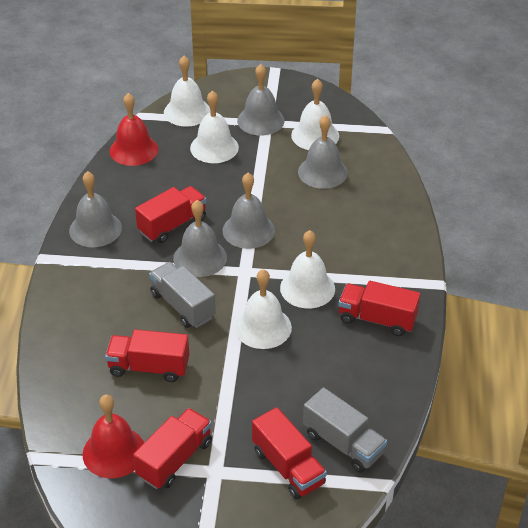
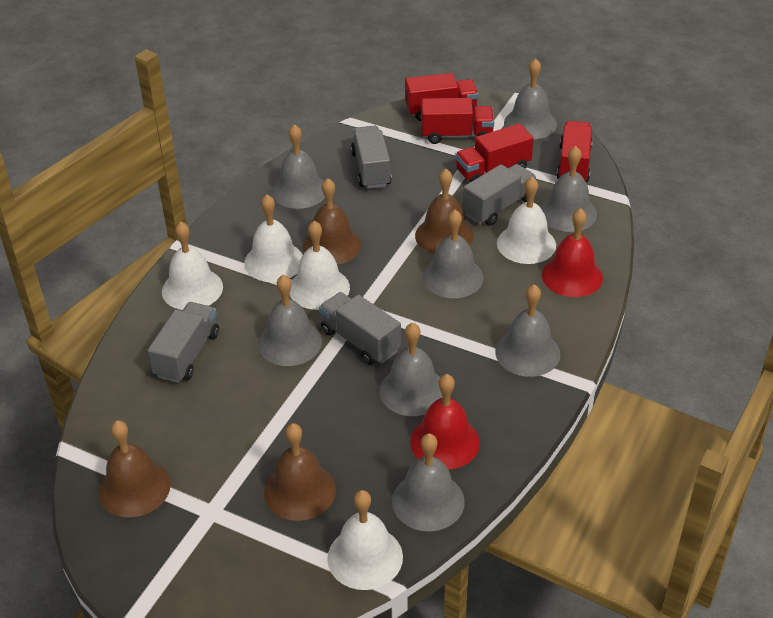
brown bell: none = 0 -> [99,420,171,517] [264,423,336,521] [303,178,362,265] [415,169,474,254] = 4
grey bell: [69,171,122,247] [173,200,227,277] [223,173,275,249] [237,64,284,135] [298,115,348,189] = 5 -> [258,275,322,366] [272,124,325,209] [379,323,443,416] [392,434,465,532] [423,210,484,298] [495,284,560,377] [504,58,557,139] [540,146,597,232] = 8
grey truck: [149,262,215,328] [303,387,387,473] = 2 -> [147,302,219,383] [319,292,401,365] [351,126,392,189] [463,164,536,226] = 4
red truck: [105,329,189,382] [133,408,212,489] [135,186,207,243] [252,407,327,499] [338,281,420,336] = 5 -> [405,73,479,121] [421,98,494,144] [455,124,534,183] [556,121,592,182] = 4

